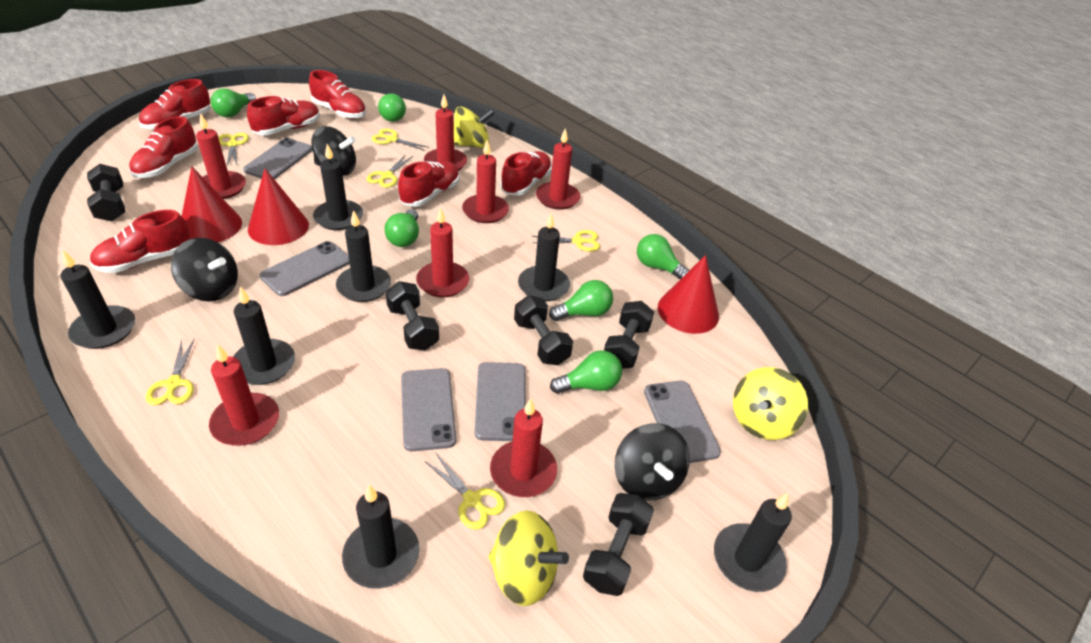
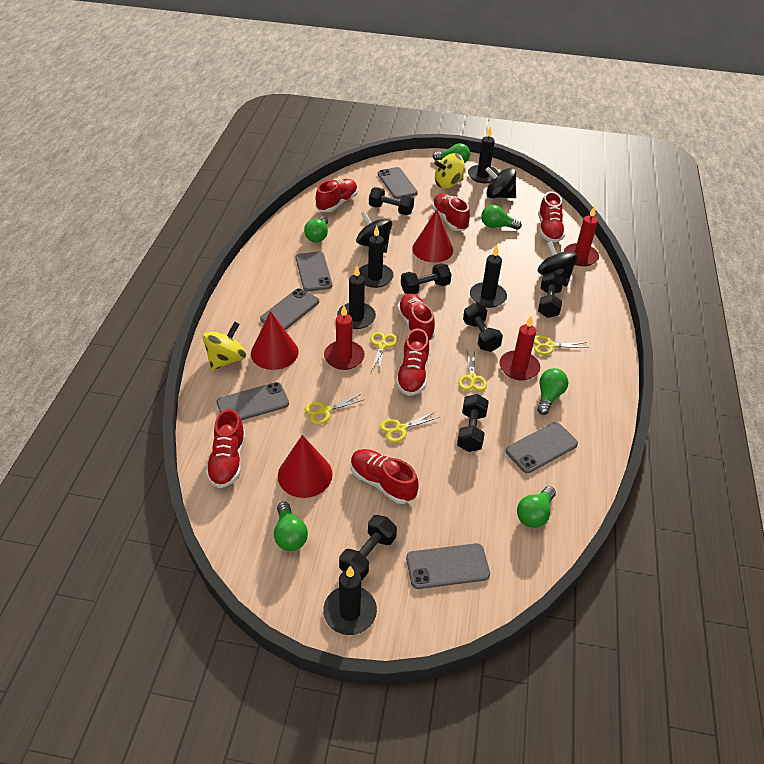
black candle: [60,250,135,349] [233,286,295,385] [313,144,363,230] [336,210,391,302] [342,485,419,589] [518,213,570,301] [714,493,792,592] = 7 -> [323,566,377,635] [337,266,376,329] [359,226,393,288] [468,127,499,183] [470,246,507,308] = 5
black dumbbell: [87,164,125,222] [386,281,439,350] [514,296,573,365] [583,493,654,596] [604,301,654,368] = 5 -> [339,515,397,580] [369,187,414,215] [401,263,452,294] [457,394,489,452] [463,303,503,352] [538,272,564,318] = 6
grey phone: [243,138,312,179] [260,241,350,296] [401,368,456,451] [475,362,526,441] [644,381,721,463] = 5 -> [216,382,289,420] [260,288,319,330] [296,251,332,292] [378,167,418,199] [406,543,490,589] [506,422,578,473] = 6
red candle: [196,113,246,199] [209,344,279,446] [416,207,469,297] [424,95,467,171] [462,140,509,223] [490,398,557,497] [536,128,580,210] = 7 -> [324,305,365,370] [499,316,540,380] [564,206,599,266] = 3
yellow scissors: [146,338,195,405] [218,133,249,165] [367,154,413,188] [371,129,430,151] [425,452,505,530] [532,230,600,252] = 6 -> [304,394,365,425] [370,332,397,374] [380,411,440,443] [458,351,487,391] [534,335,589,355] = 5
yellow spinning top: [454,106,495,148] [488,511,569,606] [733,367,808,440] = 3 -> [202,321,247,371] [434,153,465,189] = 2

